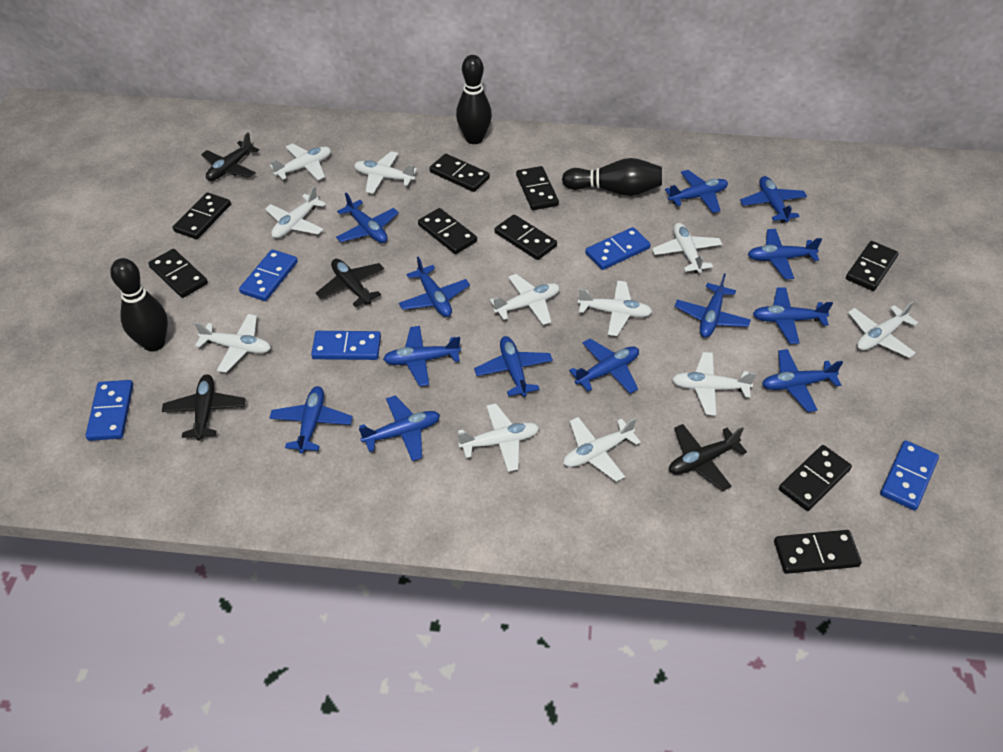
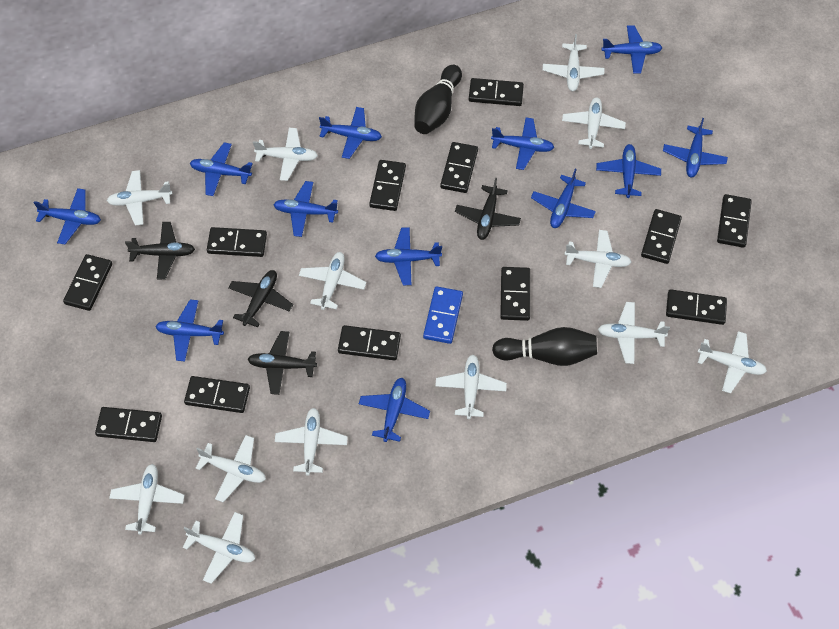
black bowling pin: [110,258,168,352] [456,55,492,144] [562,158,662,196] = 3 -> [414,65,462,134] [492,327,597,366] = 2
black domino: [148,249,208,298] [173,192,231,239] [418,208,477,254] [429,154,490,192] [495,214,557,260] [516,166,559,210] [774,530,862,574] [779,445,852,511] [846,241,899,291] = 9 -> [63,254,112,311] [95,407,162,442] [184,376,250,413] [207,227,267,257] [338,325,401,361] [369,160,406,211] [440,142,478,193] [469,78,524,106] [500,267,530,321] [641,209,682,264] [666,289,727,325] [717,194,752,248] = 12
blue domino: [86,380,133,441] [239,249,298,301] [311,331,381,360] [585,227,651,270] [880,440,939,511] = 5 -> [423,286,463,344] = 1
blue plane: [269,386,353,454] [336,193,399,243] [359,395,440,461] [383,326,461,386] [399,256,470,317] [474,336,553,397] [569,339,639,394] [665,170,728,213] [675,274,751,337] [740,176,807,223] [748,229,822,279] [753,288,833,344] [762,349,843,412] = 13 -> [34,188,101,244] [155,299,224,362] [190,142,253,196] [273,181,338,237] [319,107,382,159] [359,378,430,442] [375,227,442,285] [491,117,554,170] [531,169,596,228] [596,144,661,198] [601,25,662,74] [663,118,728,178] = 12
white plane: [194,314,271,373] [265,186,326,238] [270,144,331,180] [354,151,417,194] [458,403,539,472] [490,274,560,325] [563,417,641,482] [578,281,652,336] [652,223,722,273] [672,352,756,416] [848,301,918,358] = 11 -> [107,170,173,226] [109,464,185,535] [183,512,255,584] [196,435,266,502] [253,128,318,181] [275,408,348,476] [299,252,366,310] [435,355,507,419] [543,34,604,91] [562,97,626,149] [564,230,631,288] [598,302,670,364] [698,331,767,393] = 13

